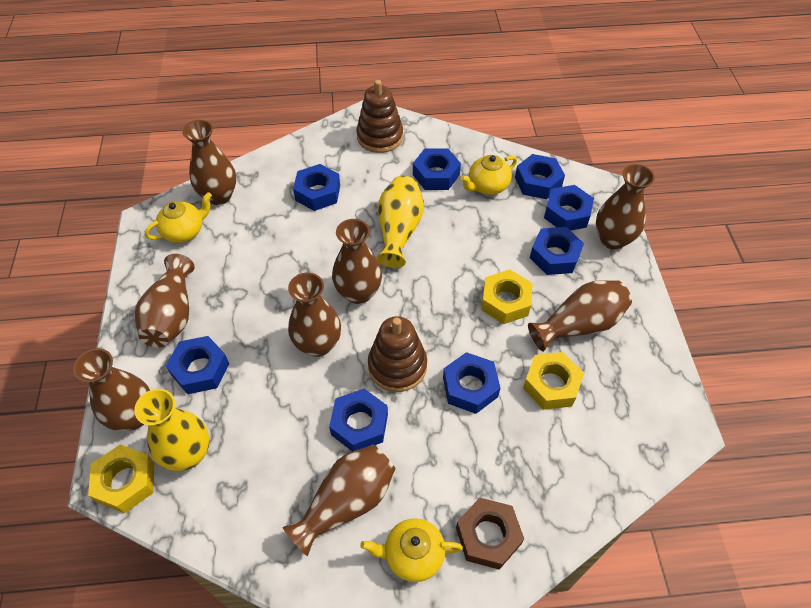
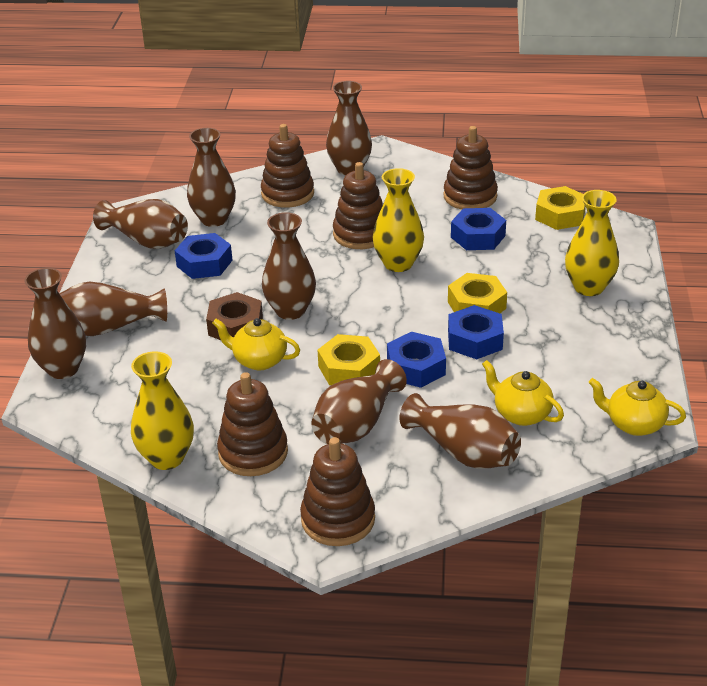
blue nut: [166,336,229,394] [293,164,340,211] [329,389,388,451] [413,148,461,190] [443,352,500,414] [515,154,565,199] [530,227,584,275] [544,185,594,231] = 8 -> [175,233,233,279] [387,332,446,388] [448,305,504,359] [451,208,506,250] = 4
brown stacking toy: [356,80,403,153] [368,316,427,392] = 2 -> [217,372,288,476] [261,124,314,208] [300,437,375,546] [333,162,383,249] [443,126,498,210] = 5
yellow vase: [134,389,210,471] [377,176,424,268] = 2 -> [131,351,194,470] [372,168,424,272] [565,190,619,296] = 3

